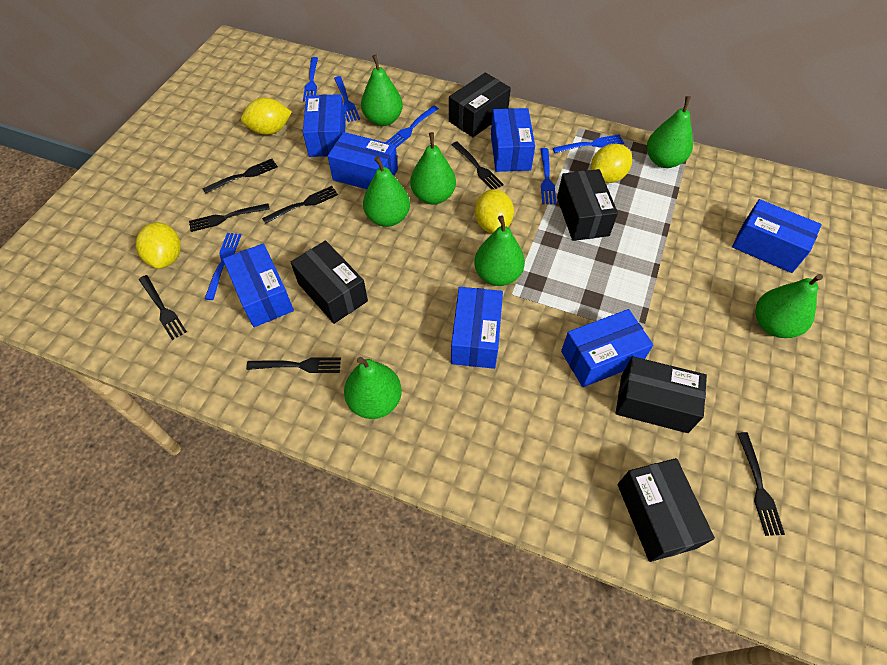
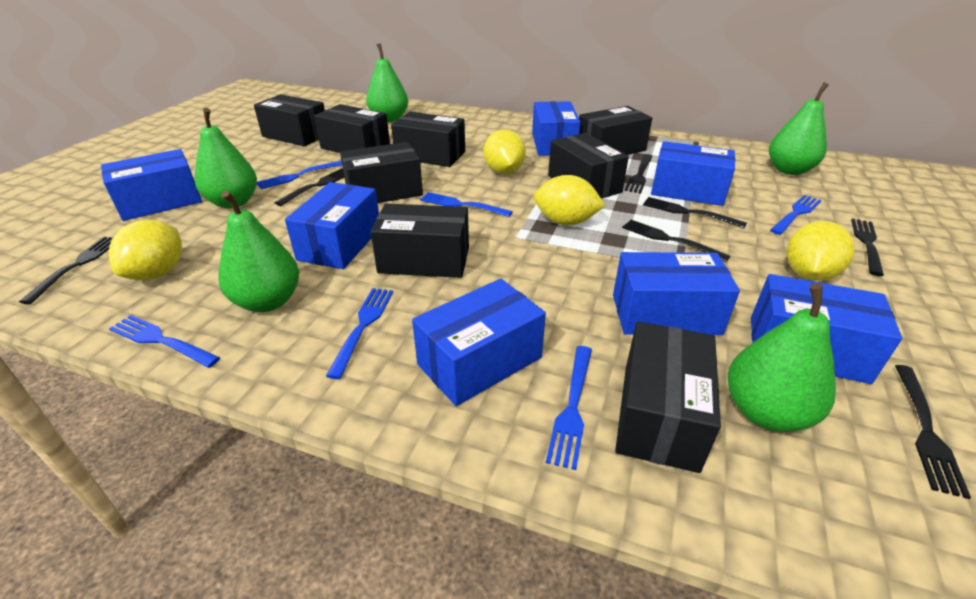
black box: [291,240,368,324] [449,72,511,137] [557,169,618,241] [616,356,707,433] [617,458,715,562] = 5 -> [254,94,325,146] [314,104,390,153] [340,142,423,203] [371,203,469,278] [391,112,465,167] [548,133,629,199] [579,106,652,155] [615,321,721,473] = 8
green pear: [344,357,402,419] [361,55,403,126] [363,156,410,227] [410,132,456,205] [474,215,525,286] [647,96,693,168] [755,274,823,338] = 7 -> [195,108,257,208] [219,191,299,312] [366,43,408,122] [728,283,836,432] [769,82,829,175] = 5

